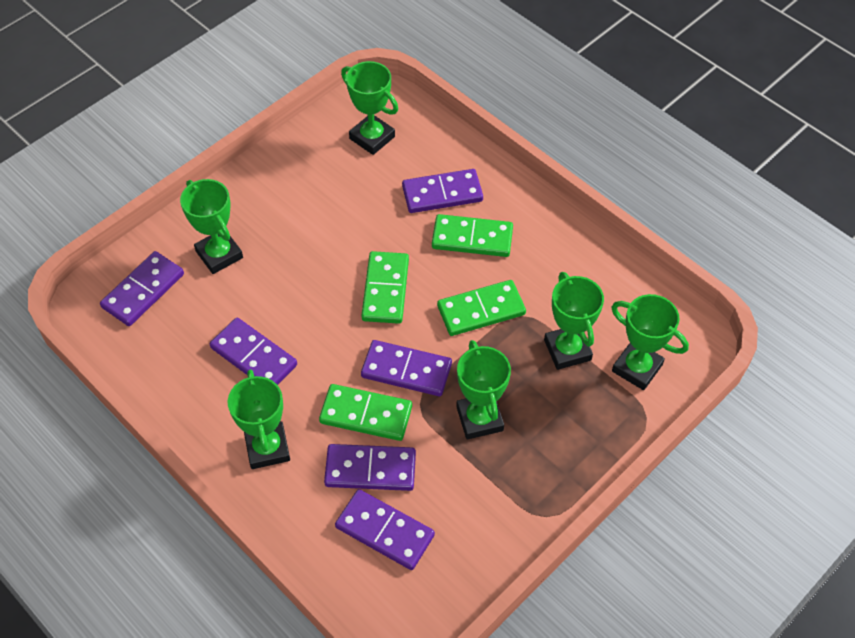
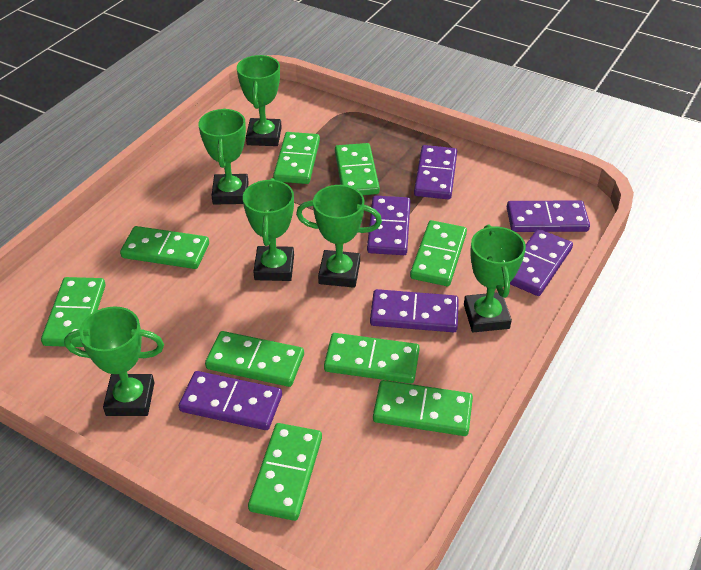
green domino: [319,384,412,441] [361,251,409,324] [432,214,513,257] [437,280,526,336] = 4 -> [41,277,106,347] [120,226,209,269] [205,331,304,387] [248,423,322,521] [273,132,320,184] [324,333,420,384] [335,143,380,195] [373,380,473,436] [410,220,467,286] = 9

